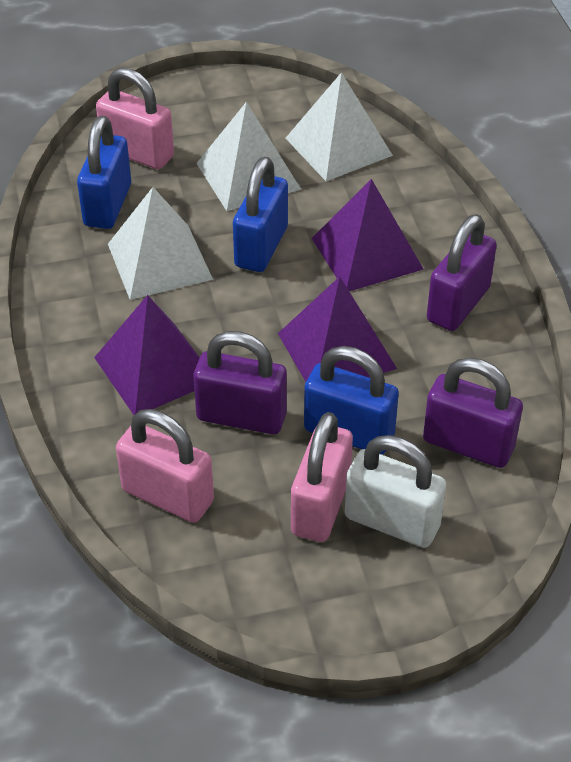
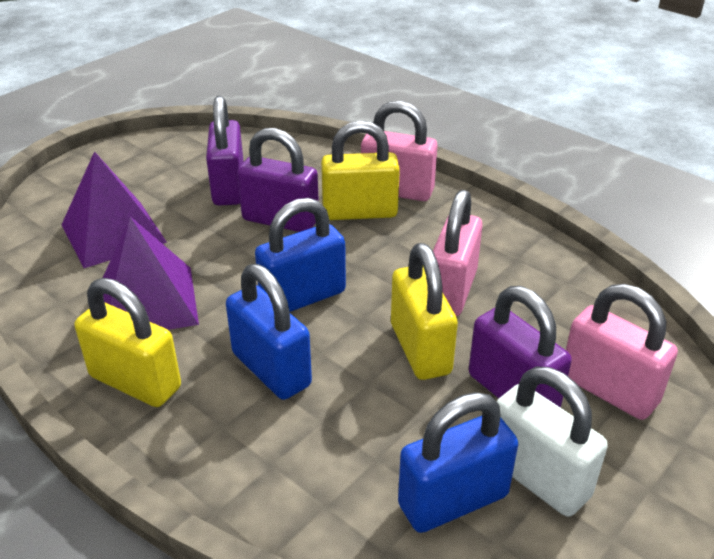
purple pyramid: [94,295,200,415] [278,276,397,382] [312,179,424,291] = 3 -> [61,151,167,268] [103,216,199,330] = 2
white pyramid: [108,187,213,300] [196,102,301,211] [286,72,393,181] = 3 -> none = 0
yellow padlock: none = 0 -> [75,278,181,407] [321,120,400,220] [391,243,458,380] = 3

